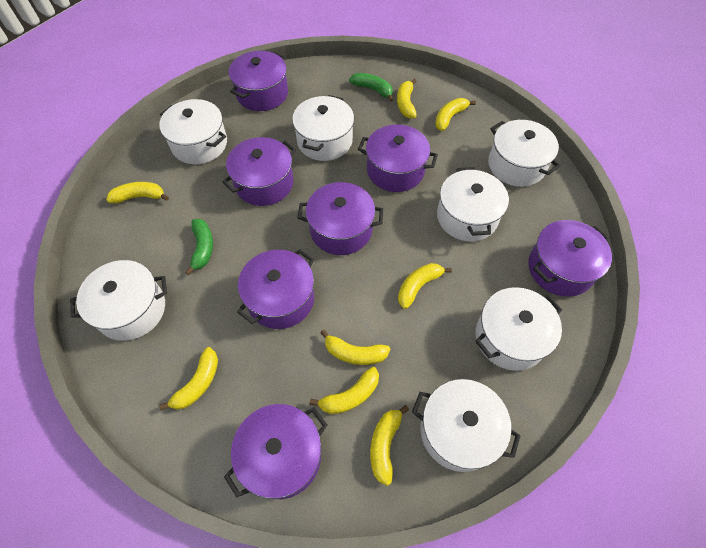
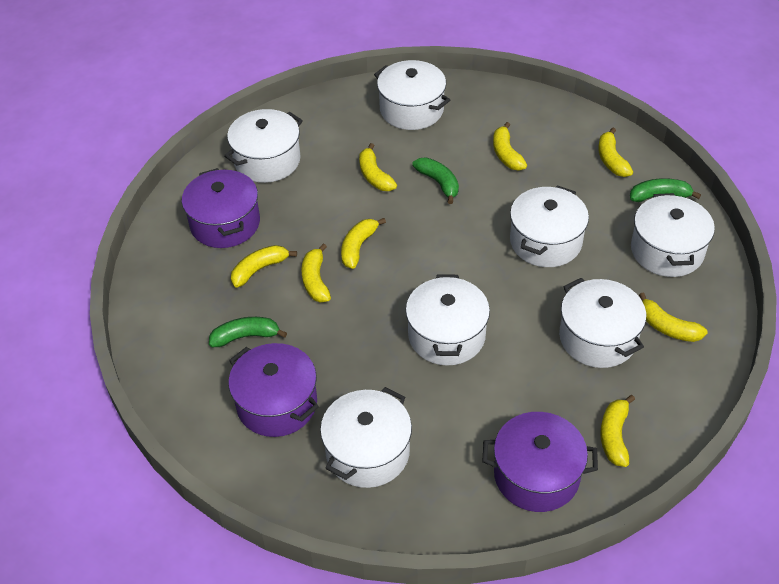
green banana: [185,219,213,275] [349,73,394,102] = 2 -> [209,317,287,347] [412,157,459,204] [630,178,701,202] = 3
purple pot: [222,137,296,206] [224,404,327,499] [229,51,288,111] [237,249,314,329] [297,182,383,255] [358,125,438,192] [528,220,612,297] = 7 -> [182,168,260,248] [228,343,319,437] [482,412,598,512] = 3

